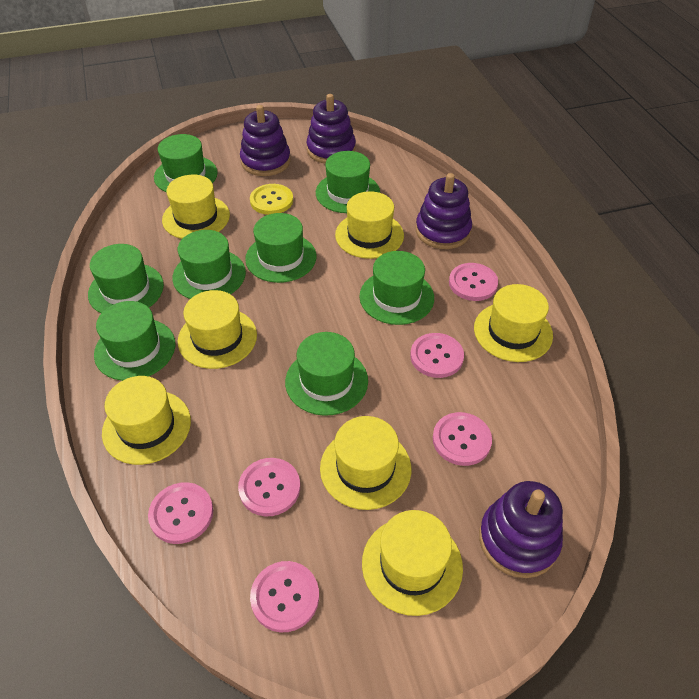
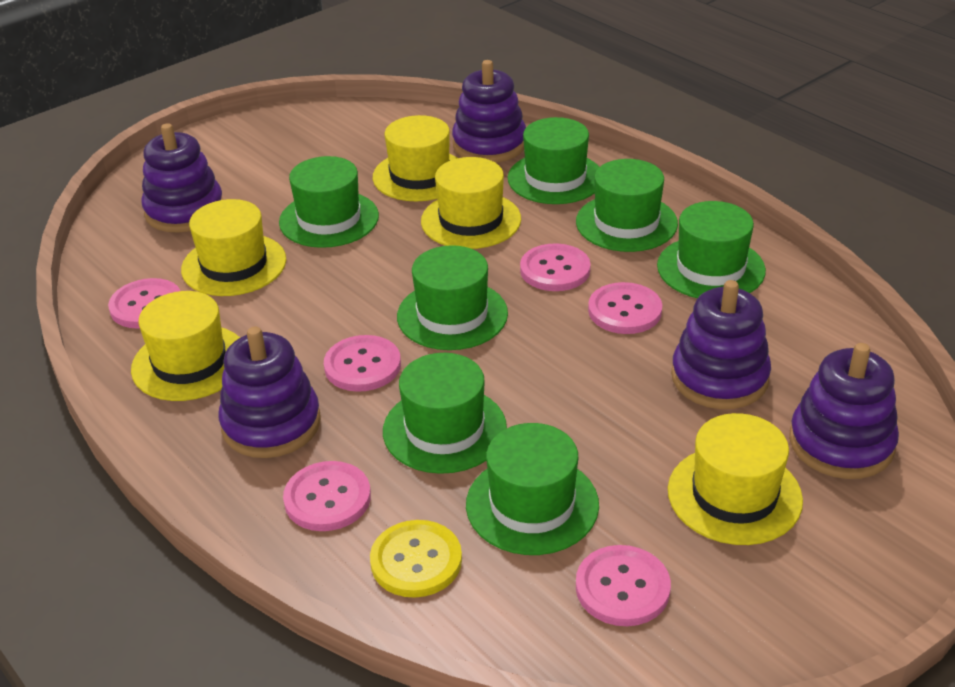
green hat: [88,244,164,313] [94,301,175,381] [154,134,218,192] [172,230,246,299] [245,213,316,283] [285,332,368,416] [316,151,380,213] [360,251,434,325] = 8 -> [279,156,379,248] [383,353,507,474] [397,245,508,350] [466,423,599,555] [507,117,599,204] [576,159,678,252] [657,201,766,298] = 7
purple stacking toy: [240,105,291,176] [306,94,356,164] [416,173,472,249] [479,481,563,578] = 4 -> [141,123,223,233] [219,327,321,458] [452,60,526,163] [671,280,771,409] [789,343,899,479] = 5
yellow hat: [102,376,191,465] [162,175,230,239] [178,290,257,369] [320,416,411,510] [335,191,404,259] [362,510,463,616] [474,284,553,362] = 7 -> [131,291,240,401] [181,199,286,296] [373,115,457,201] [421,157,521,249] [668,413,803,545] = 5

